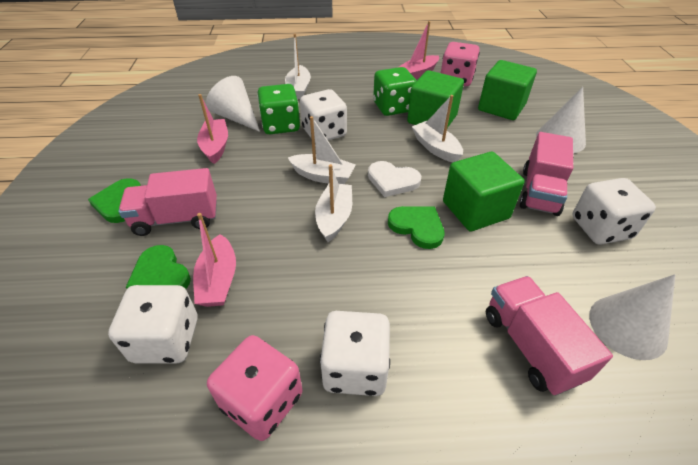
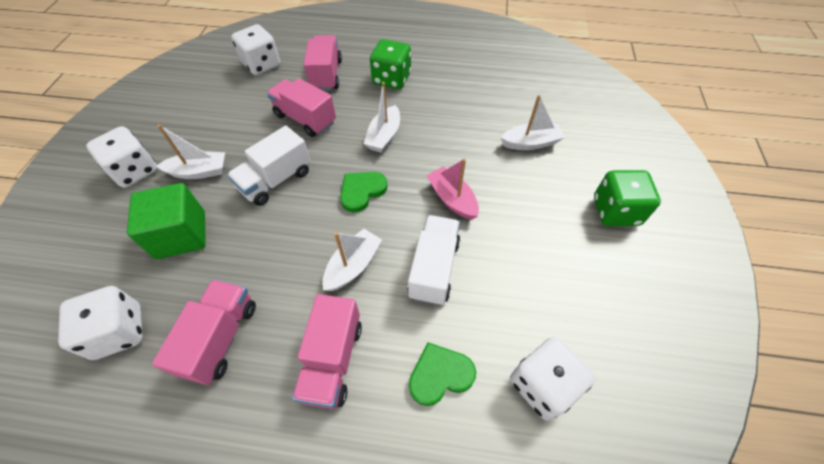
green cube: [407,70,464,128] [443,152,525,232] [478,60,537,120] = 3 -> [127,183,206,259] = 1
green heart: [88,178,141,223] [126,245,191,289] [388,206,444,249] = 3 -> [340,172,388,213] [409,342,476,406] = 2
pink boat: [193,213,236,307] [197,94,228,164] [397,21,439,79] = 3 -> [426,158,479,220] = 1
pink dice: [207,335,303,441] [441,42,480,86] = 2 -> none = 0
pink truck: [118,168,217,236] [486,276,613,395] [519,132,573,216] = 3 -> [152,279,256,385] [267,78,336,137] [292,294,362,409] [304,35,342,91] = 4
white cone: [206,76,260,132] [536,87,586,153] [589,274,675,360] = 3 -> none = 0
white heart: [368,161,421,197] = 1 -> none = 0
white truck: none = 0 -> [227,126,311,206] [407,215,460,306] = 2

